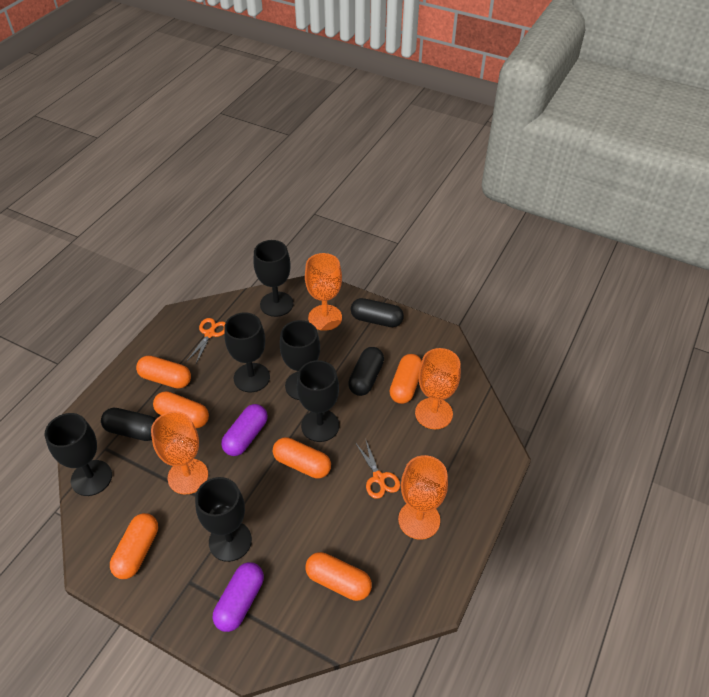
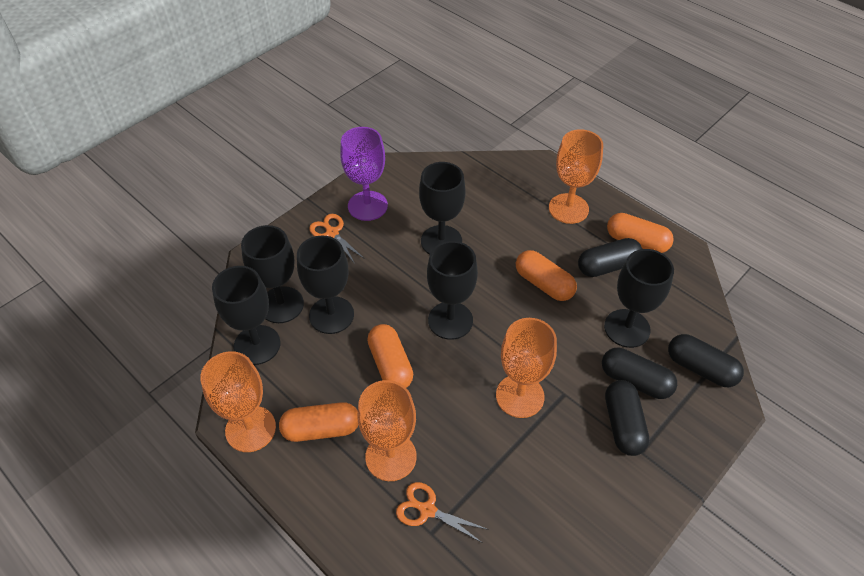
black capsule: [101,408,156,441] [348,347,384,396] [351,298,404,327] = 3 -> [578,238,642,277] [602,348,677,399] [605,380,649,456] [668,334,744,387] = 4
orange capsule: [110,513,158,579] [136,355,191,389] [153,391,209,428] [273,437,331,479] [305,552,372,601] [389,354,422,404] = 6 -> [279,402,359,442] [367,324,413,388] [516,250,577,301] [607,213,674,253] = 4
purple capsule: [213,562,264,632] [221,404,268,456] = 2 -> none = 0
purple goblet: none = 0 -> [340,127,388,221] = 1

